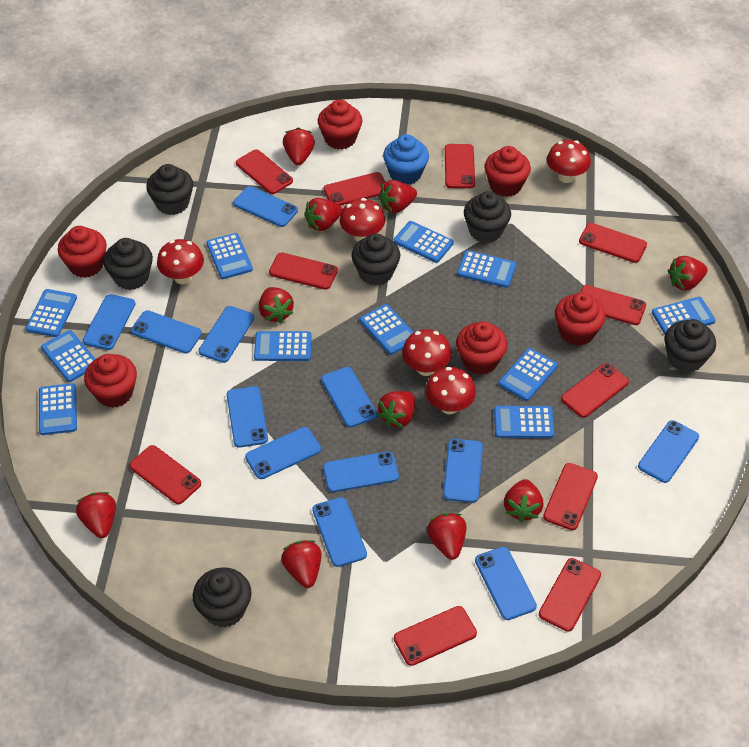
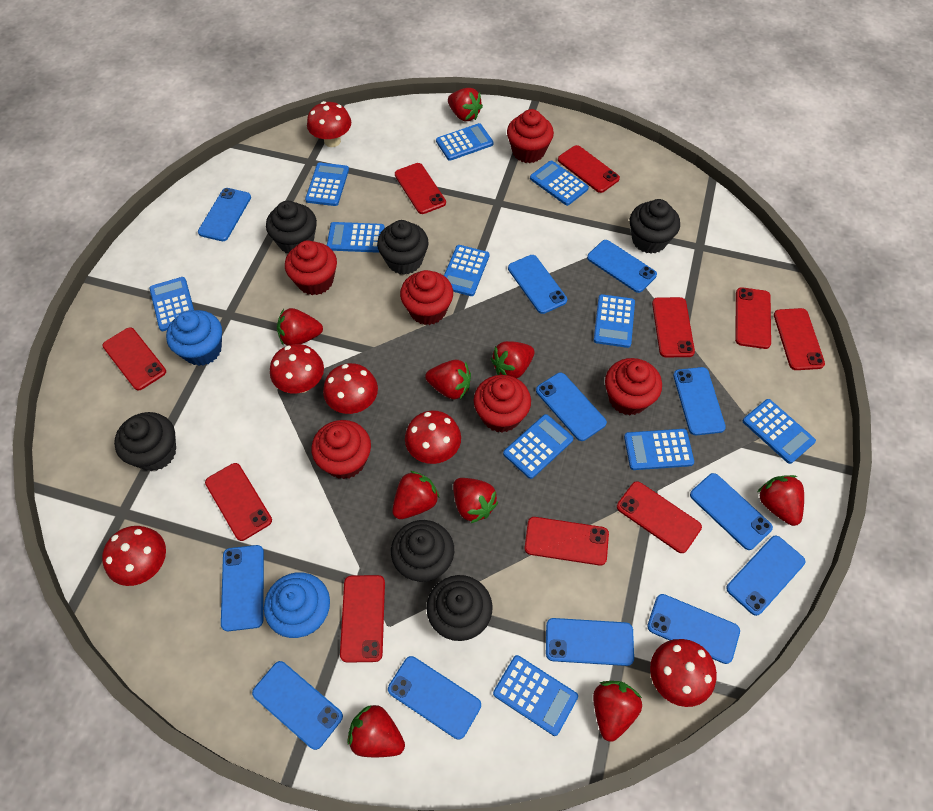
blue cupcake: [383,134,429,185] = 1 -> [166,310,222,366] [264,572,330,638] = 2
red mushroom: [157,239,204,284] [339,198,385,242] [402,329,452,376] [425,367,476,414] [547,140,591,183] = 5 -> [102,526,166,586] [270,344,324,393] [307,101,351,147] [323,363,378,414] [405,410,461,464] [650,639,717,707] = 6
red phone: [130,445,201,504] [236,149,293,194] [269,252,338,290] [323,172,386,205] [394,606,477,666] [445,144,475,188] [539,558,601,632] [543,463,598,530] [561,363,629,418] [579,223,647,263] [580,285,646,325] = 11 -> [103,327,166,390] [205,463,272,541] [340,575,385,663] [395,163,446,214] [525,517,609,566] [558,145,620,193] [617,481,702,553] [652,297,695,357] [735,287,771,349] [774,308,825,370] = 10
red strawberry: [76,492,116,538] [259,287,294,323] [281,540,321,588] [283,128,315,165] [304,198,343,231] [377,391,415,428] [379,180,417,213] [427,513,466,560] [504,479,543,522] [668,256,708,290] = 10 -> [277,308,323,346] [347,705,405,757] [392,471,440,519] [425,360,471,399] [448,88,483,121] [453,478,498,524] [491,341,535,378] [593,681,642,742] [758,475,804,526] = 9

